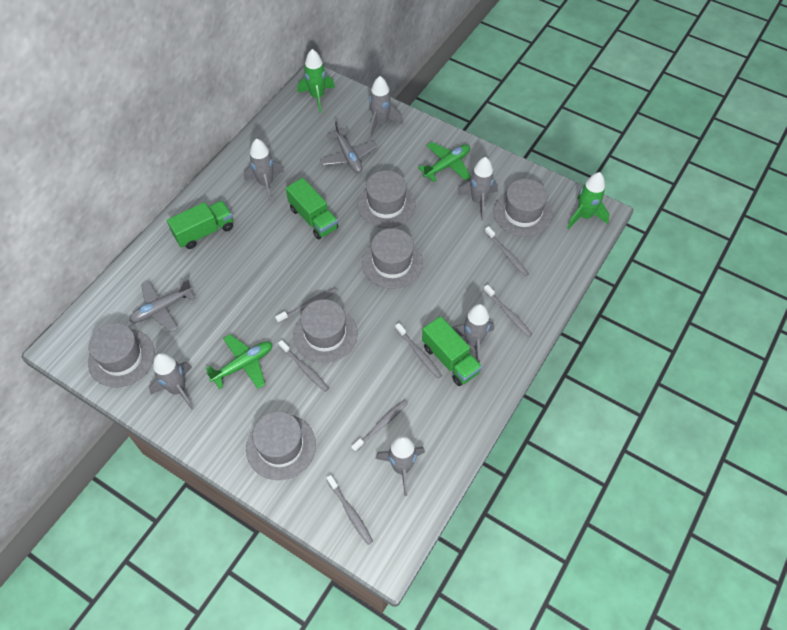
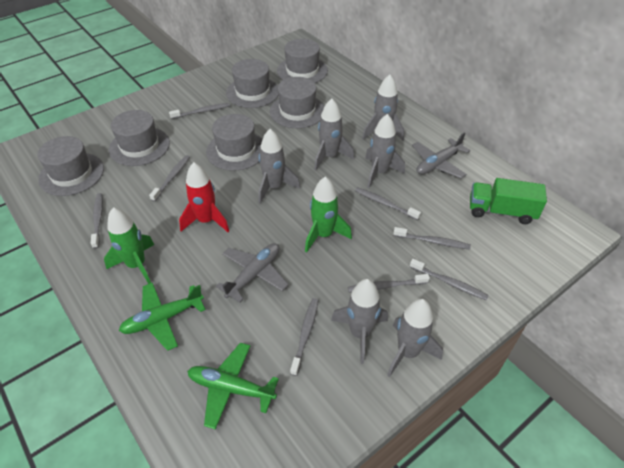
green truck: [167,200,233,249] [286,178,338,240] [422,316,482,386] = 3 -> [470,178,547,224] = 1
grey toothbrush: [275,288,337,323] [278,340,329,392] [327,475,373,545] [351,400,408,452] [395,323,442,378] [484,284,532,337] [485,226,529,276] = 7 -> [91,193,103,249] [149,155,190,202] [169,103,230,119] [290,298,319,376] [348,274,430,292] [355,187,421,220] [393,227,471,250] [410,259,489,300] = 8
red rocket: none = 0 -> [179,162,229,232] = 1

